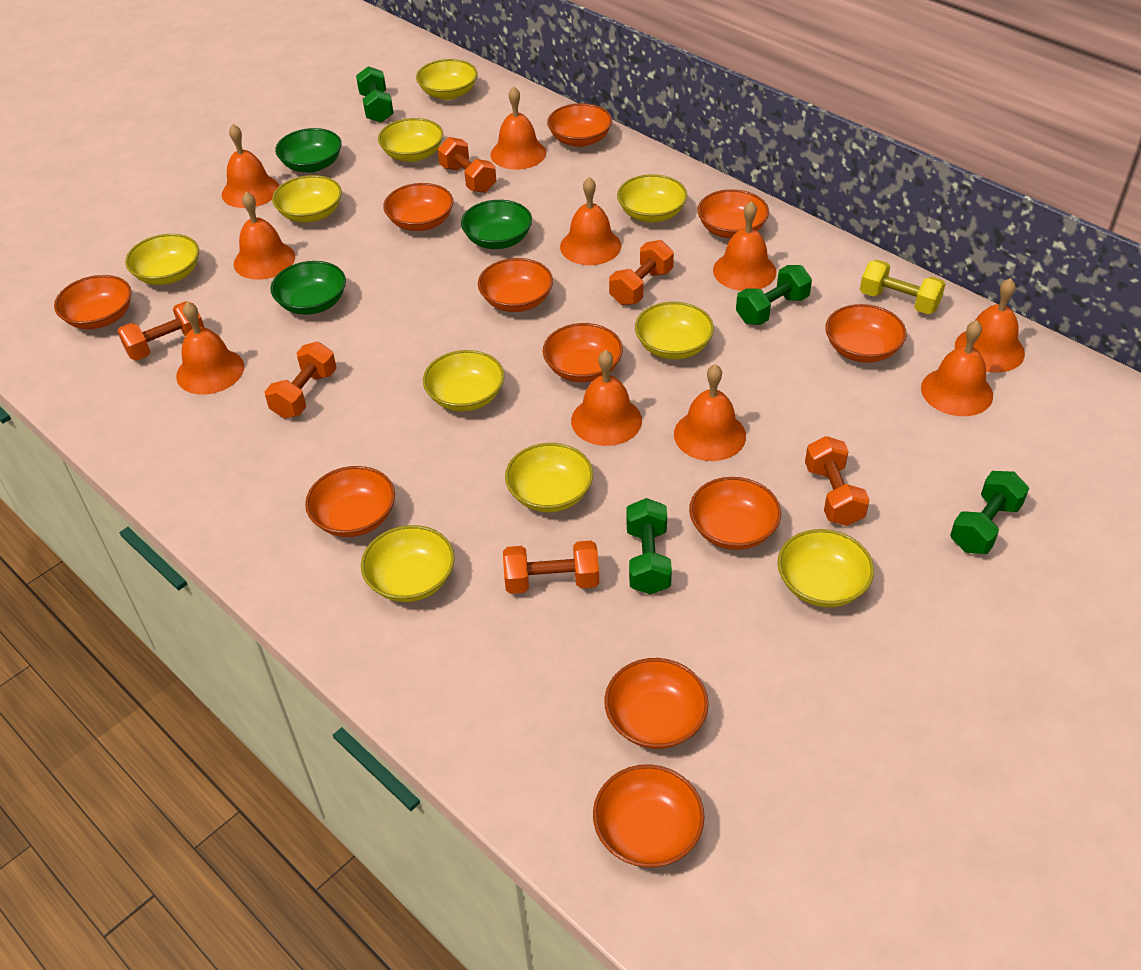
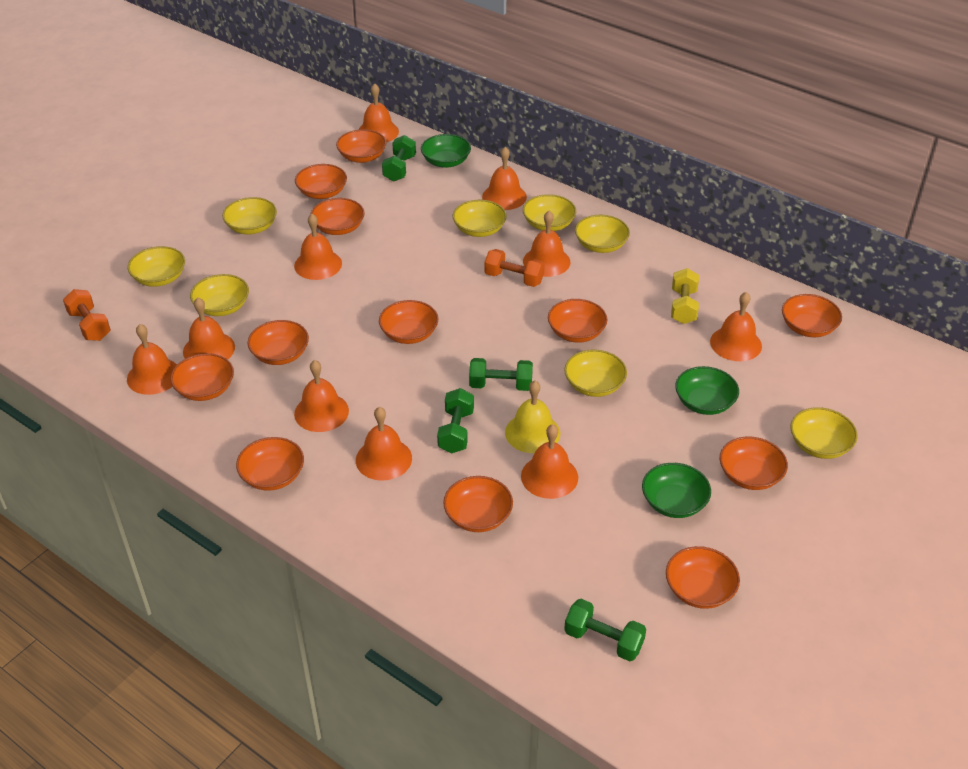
orange bowl: [54,275,132,329] [305,466,395,537] [383,183,453,231] [478,258,553,312] [543,323,623,382] [547,103,612,147] [593,764,705,867] [604,658,709,749] [689,477,781,550] [697,189,769,239] [825,304,907,363] = 11 -> [170,353,234,401] [236,437,304,491] [247,320,309,365] [295,164,347,199] [311,198,365,235] [336,129,386,163] [379,300,439,344] [443,476,513,532] [548,299,607,343] [666,546,740,609] [720,437,788,490] [782,294,842,337] = 12
orange dumbbell: [117,301,204,360] [265,342,337,419] [437,137,496,193] [503,541,599,594] [609,240,674,305] [805,436,870,526] = 6 -> [63,289,111,341] [484,249,545,287] = 2
yellow bell: none = 0 -> [505,381,560,453] = 1
yellow bowl: [125,234,199,285] [272,175,342,223] [361,525,455,602] [378,118,443,162] [416,59,478,100] [423,350,505,411] [505,443,593,512] [617,174,687,223] [635,302,714,360] [778,529,874,607] = 10 -> [127,246,185,287] [190,274,249,316] [222,197,277,234] [453,200,507,237] [523,194,576,231] [564,349,627,397] [575,215,630,253] [790,407,858,459] = 8

